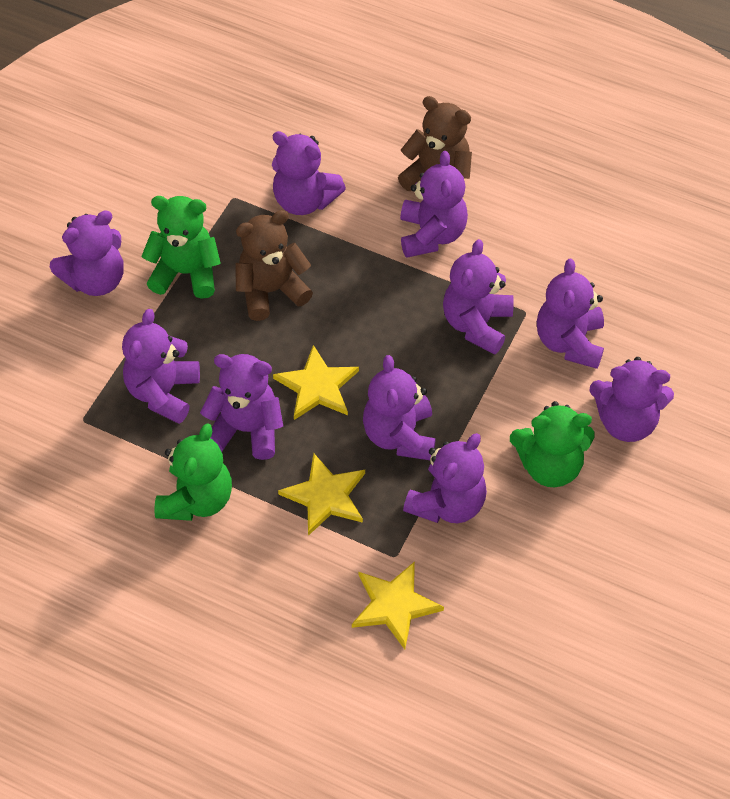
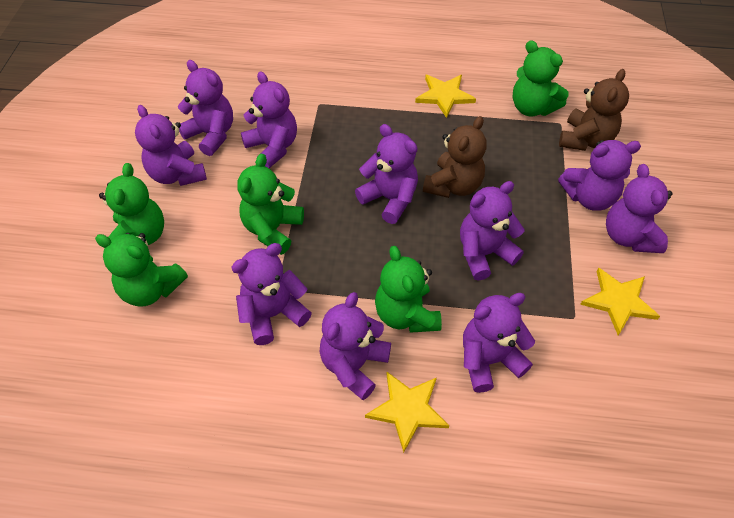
green teddy bear: [141,196,221,299] [154,423,232,521] [510,401,595,487] = 3 -> [95,233,188,307] [99,163,164,245] [238,153,304,255] [375,246,442,333] [512,40,569,116] = 5

